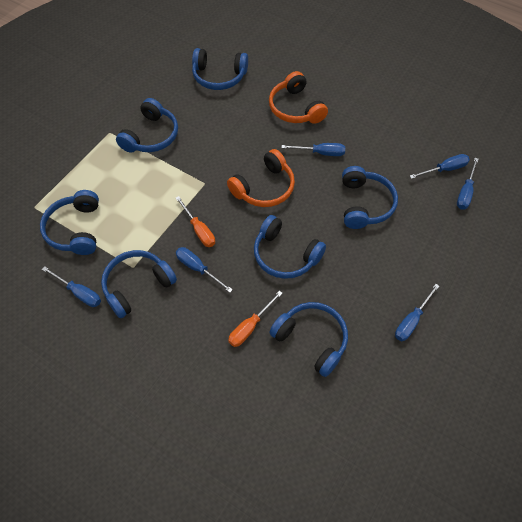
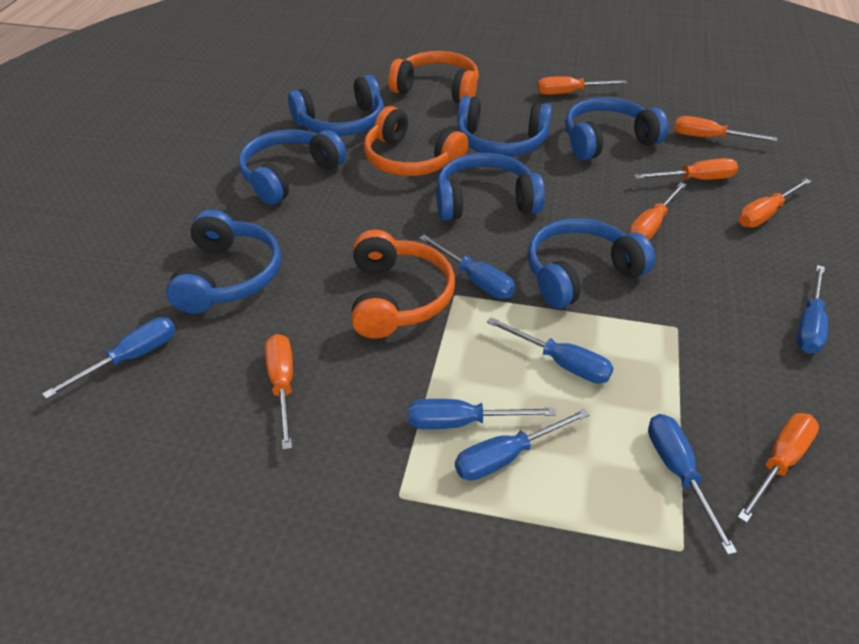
blue screwdriver: [42,266,101,307] [176,247,233,292] [281,143,345,156] [395,284,439,341] [410,154,470,179] [457,158,479,210] = 6 -> [42,317,176,399] [409,399,556,429] [419,235,515,299] [455,409,590,481] [487,317,614,384] [648,414,737,555] [797,265,828,354] = 7
orange headphones: [227,149,295,207] [269,71,328,124] = 2 -> [351,229,455,339] [364,106,469,176] [388,51,479,104] = 3
orange screwdriver: [176,196,215,247] [228,290,282,347] = 2 -> [265,334,293,450] [537,76,627,95] [628,182,686,240] [634,158,738,180] [674,116,777,141] [738,413,819,523] [739,178,812,228] = 7

